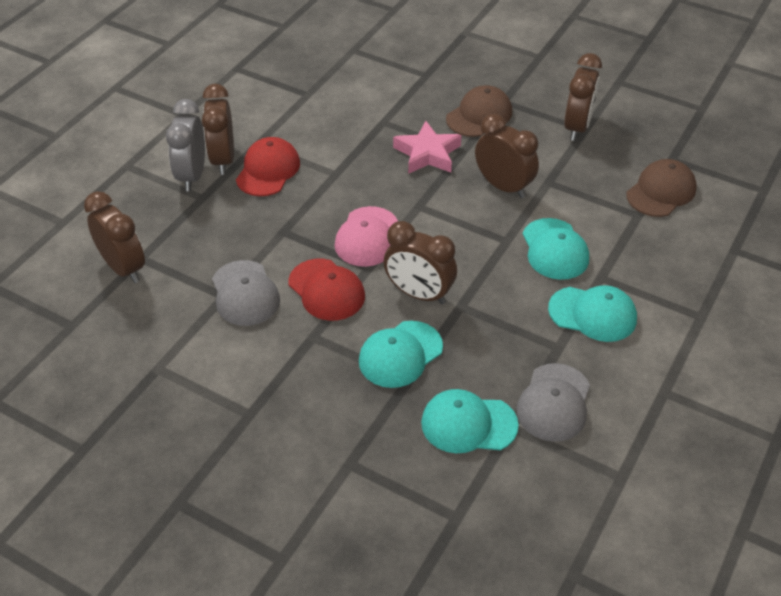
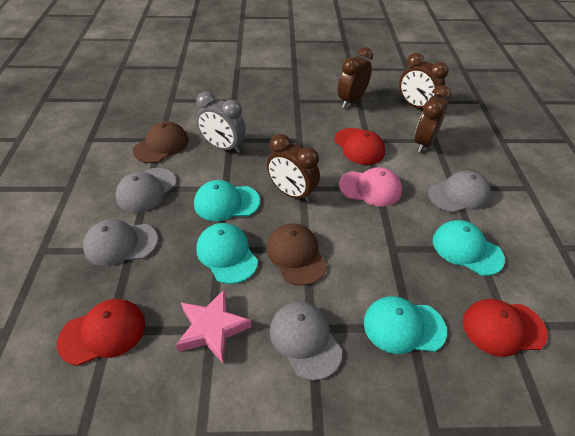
brown clock: [84,191,145,283] [202,84,234,175] [384,221,457,304] [475,113,539,198] [564,53,602,141] = 5 -> [267,134,320,202] [337,47,373,108] [399,53,449,108] [415,85,452,152] = 4
grey cap: [212,260,280,326] [516,363,590,442] = 2 -> [83,219,158,266] [115,168,177,212] [270,302,342,381] [428,171,491,213] = 4
red cap: [236,137,300,196] [289,259,365,321] = 2 -> [57,299,145,366] [334,128,385,165] [463,299,548,357] = 3

